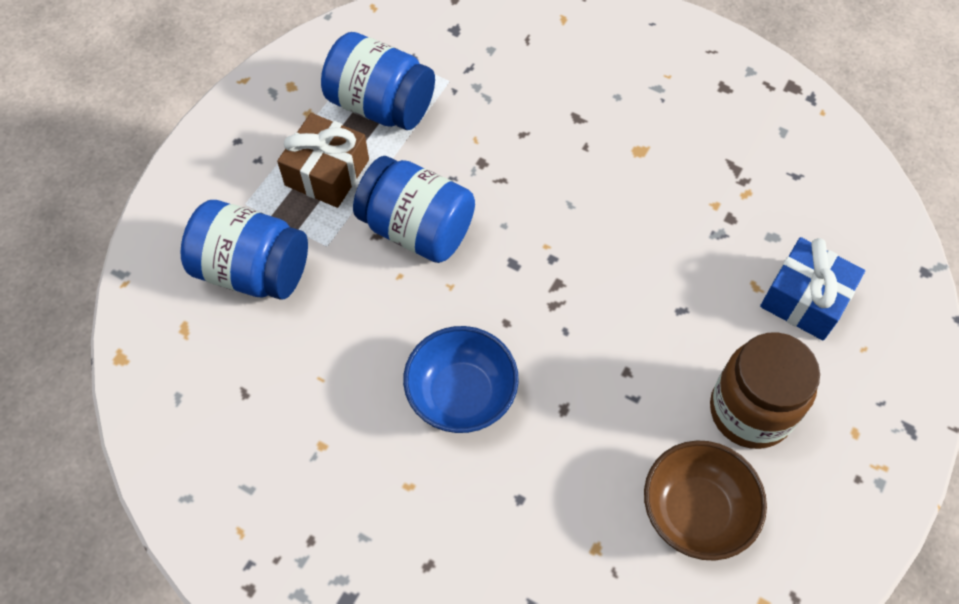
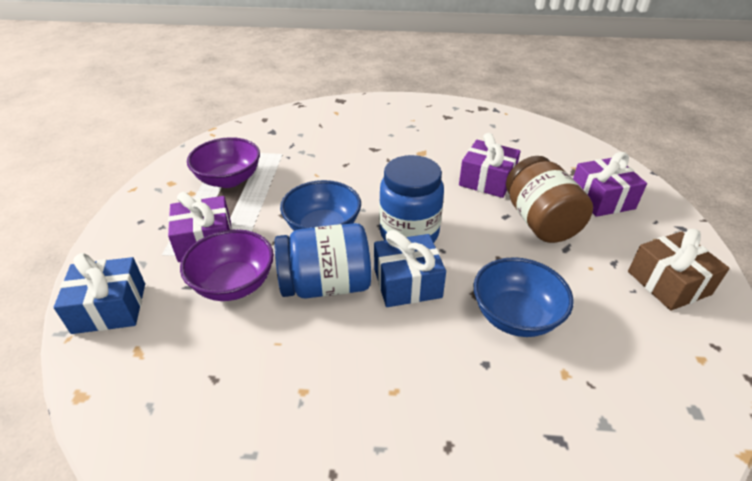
blue bowl: [403,326,519,433] = 1 -> [280,180,361,231] [474,257,574,337] = 2
blue gift: [760,237,865,340] = 1 -> [54,253,145,334] [374,230,446,307] = 2
blue jar: [181,200,308,299] [321,32,435,130] [353,156,475,263] = 3 -> [274,223,371,299] [379,155,444,243] = 2
brown bowl: [644,440,767,561] = 1 -> none = 0
purple bowl: none = 0 -> [180,229,274,301] [187,137,260,188] = 2
purple gift: none = 0 -> [168,192,232,262] [459,133,521,198] [573,152,647,217] = 3

